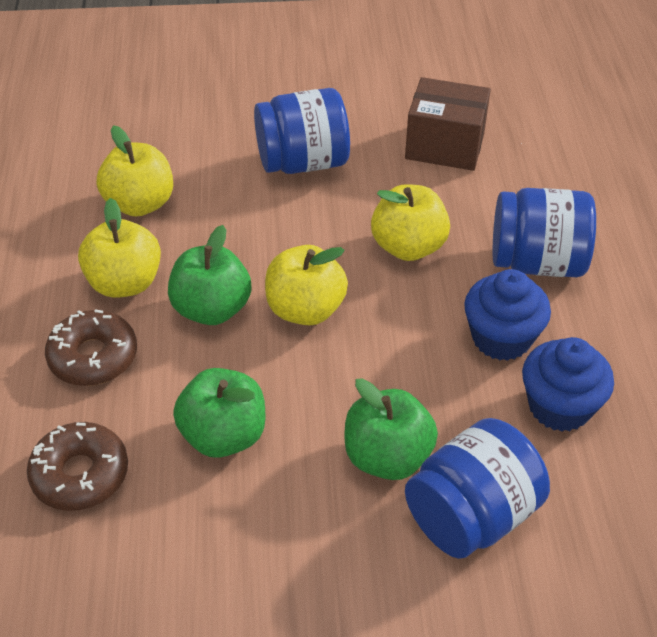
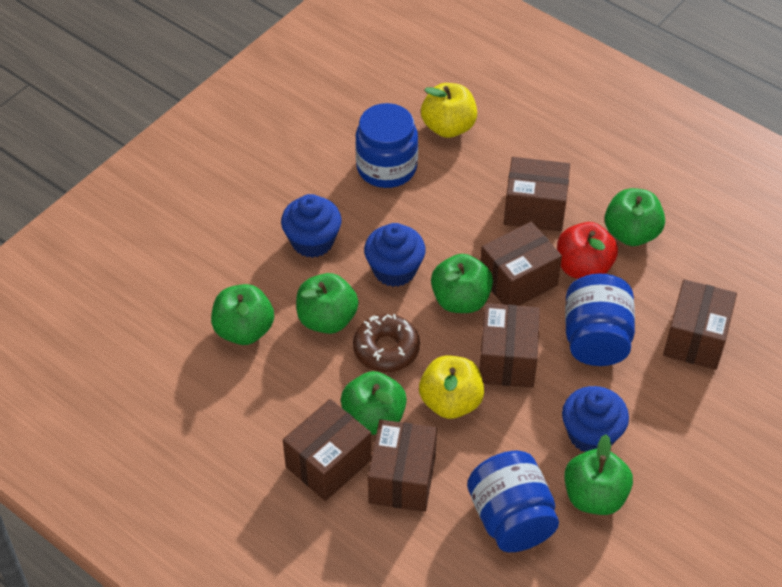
blue cupcake: [464,269,551,361] [522,337,614,432] = 2 -> [281,194,342,258] [364,223,426,287] [562,386,629,452] = 3
brown box: [405,77,491,171] = 1 -> [283,399,372,501] [368,419,437,512] [479,303,540,388] [480,221,562,306] [504,157,570,231] [663,279,737,370] = 6
brown donut: [27,422,128,511] [45,310,137,386] = 2 -> [353,314,420,372] = 1
green apple: [168,225,251,325] [173,368,265,458] [345,378,438,480] = 3 -> [211,284,274,345] [296,273,358,334] [341,371,407,435] [431,254,493,313] [564,434,633,515] [605,188,665,246] = 6
red apple: none = 0 -> [557,222,618,279] = 1
yellow apple: [78,198,161,298] [97,125,173,217] [265,245,348,326] [371,184,450,261] = 4 -> [419,356,484,419] [421,83,477,138] = 2

